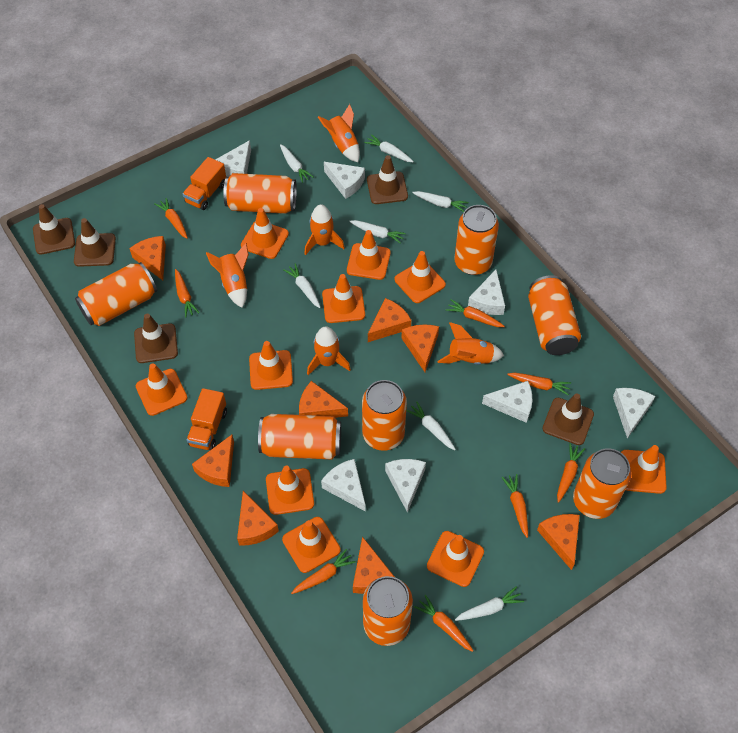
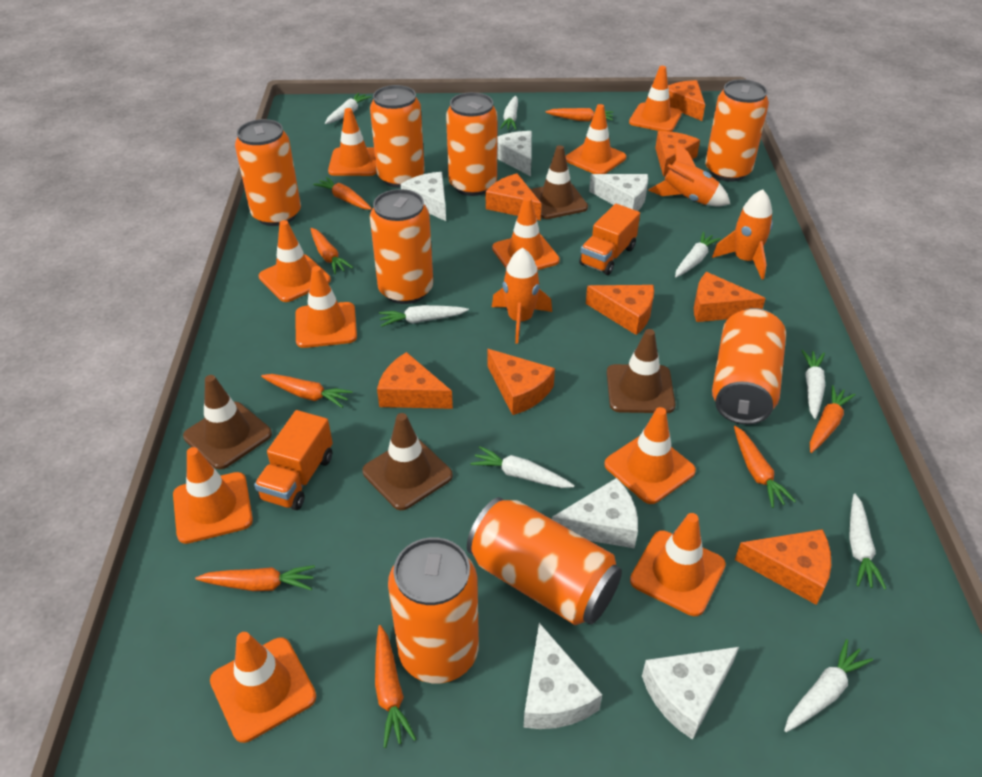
brown traffic cone: [33,204,75,255] [74,218,116,267] [134,314,178,363] [367,155,408,204] [542,393,594,445] = 5 -> [183,375,272,469] [362,413,453,510] [530,145,588,219] [607,329,676,413] = 4
orange rocket: [206,243,249,308] [304,205,345,255] [307,326,351,375] [318,104,360,162] [438,322,504,365] = 5 -> [492,248,552,344] [648,143,730,206] [712,189,773,279] = 3
white carrot: [280,144,313,183] [283,263,321,308] [349,220,406,244] [364,134,414,162] [406,401,456,450] [412,191,468,212] [455,586,524,621] = 7 -> [325,93,371,124] [379,305,469,327] [470,446,575,488] [500,96,518,130] [675,232,721,277] [784,639,873,732] [801,350,825,419] [849,494,886,590] = 8
white cheese: [215,140,251,177] [321,459,366,512] [324,162,365,199] [385,459,426,513] [468,270,505,315] [482,381,532,423] [613,388,655,439] = 7 -> [401,172,446,221] [497,131,532,176] [523,623,602,729] [552,478,638,548] [589,174,648,211] [642,647,739,740] = 6

